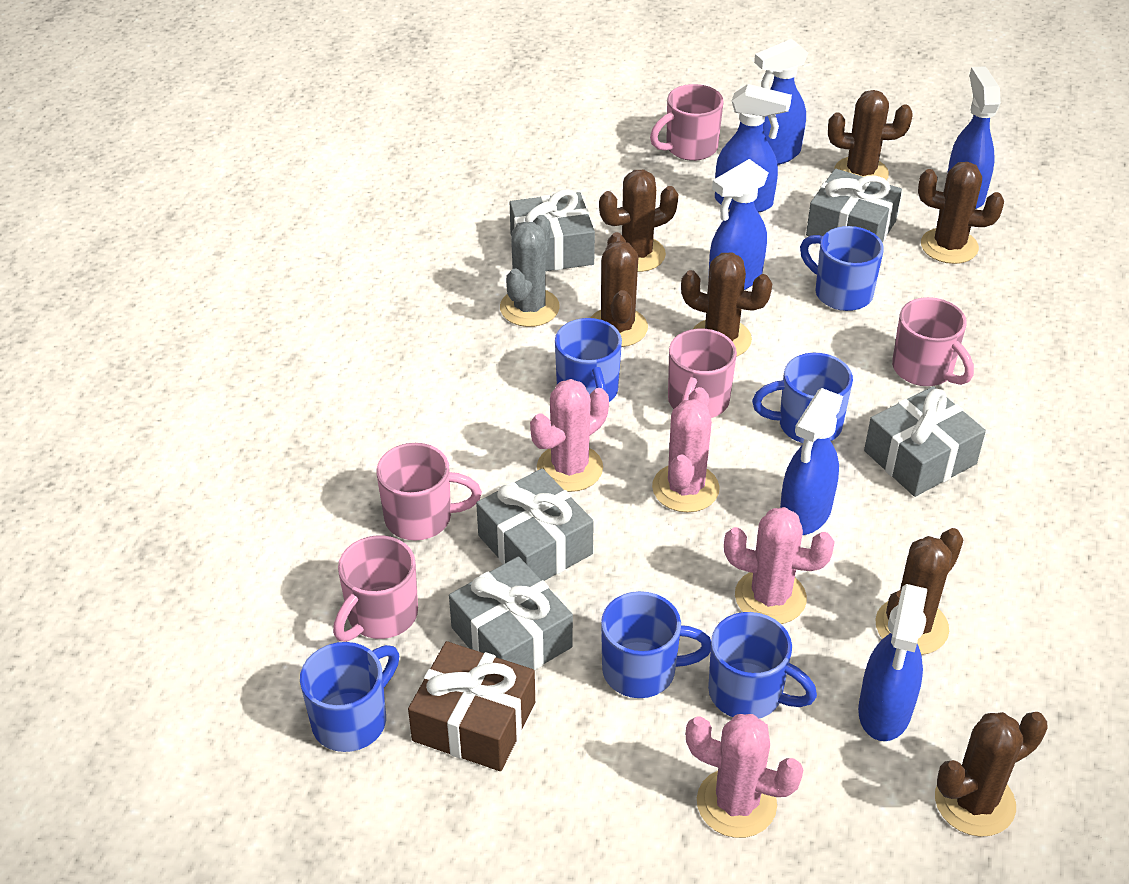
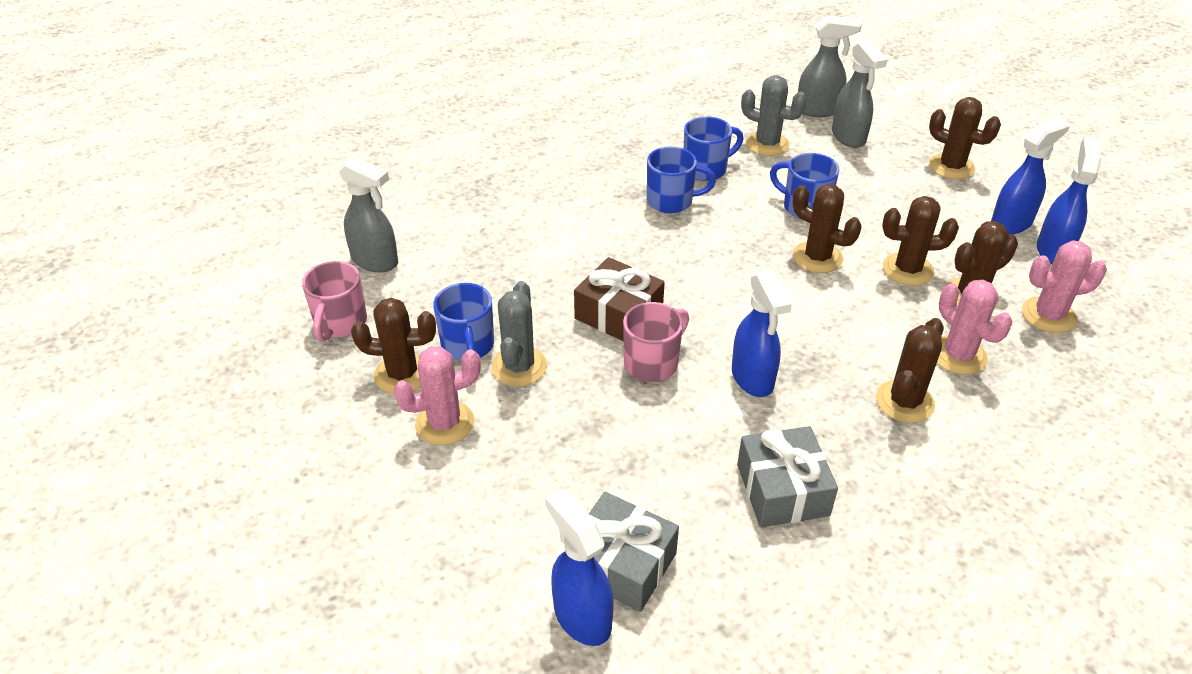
blue mug: [300,642,399,752] [555,318,622,402] [601,591,711,698] [708,612,817,718] [752,353,853,443] [800,226,884,311] = 6 -> [433,283,494,361] [647,146,716,214] [684,116,743,181] [770,153,839,219] = 4
blue spray bottle: [708,159,768,290] [715,84,792,213] [754,39,808,165] [780,388,843,535] [858,584,927,741] [947,66,1001,209] = 6 -> [545,489,614,646] [732,270,792,397] [991,117,1070,234] [1037,137,1101,264] = 4
brown cactus: [590,232,648,347] [599,170,678,272] [681,252,772,357] [828,90,913,180] [875,528,964,655] [918,162,1004,264] [935,712,1048,837] = 7 -> [351,298,436,394] [792,184,862,273] [876,318,944,423] [882,196,959,286] [929,97,1001,179] [946,221,1018,307] = 6
grey cactus: [500,215,560,327] = 1 -> [491,281,547,386] [741,75,807,156] = 2
grey gift: [449,556,573,670] [476,468,594,581] [510,189,595,271] [806,169,902,242] [864,386,986,497] = 5 -> [587,492,679,612] [737,426,838,527] = 2
grey spray bottle: none = 0 -> [338,156,398,273] [798,15,862,117] [832,39,888,148] = 3
pink cactus: [530,379,609,492] [652,387,720,512] [686,714,803,838] [724,507,835,624] = 4 -> [394,346,481,445] [937,280,1013,375] [1022,240,1107,333] = 3
pink mug: [333,535,418,642] [376,443,482,541] [650,84,723,161] [668,329,737,418] [892,297,974,386] = 5 -> [302,261,367,342] [623,302,689,382] = 2

